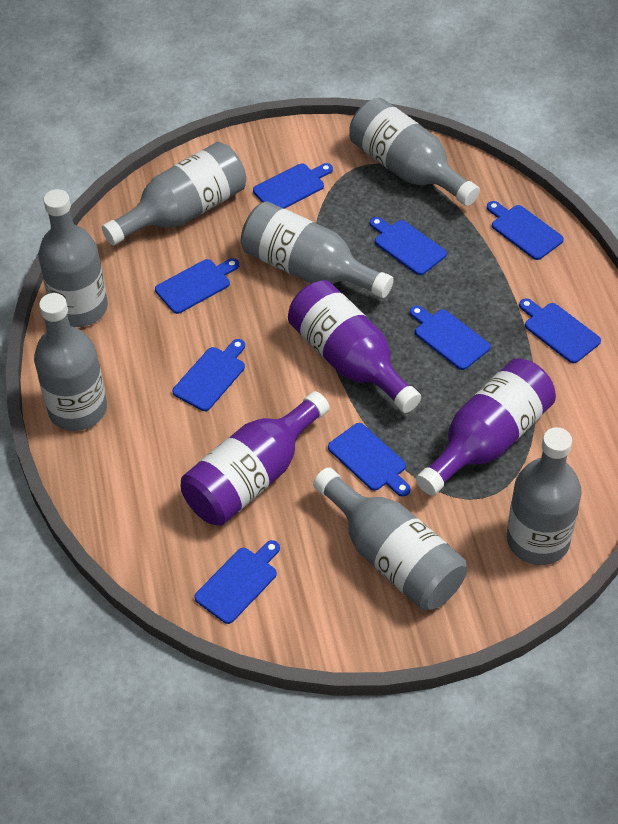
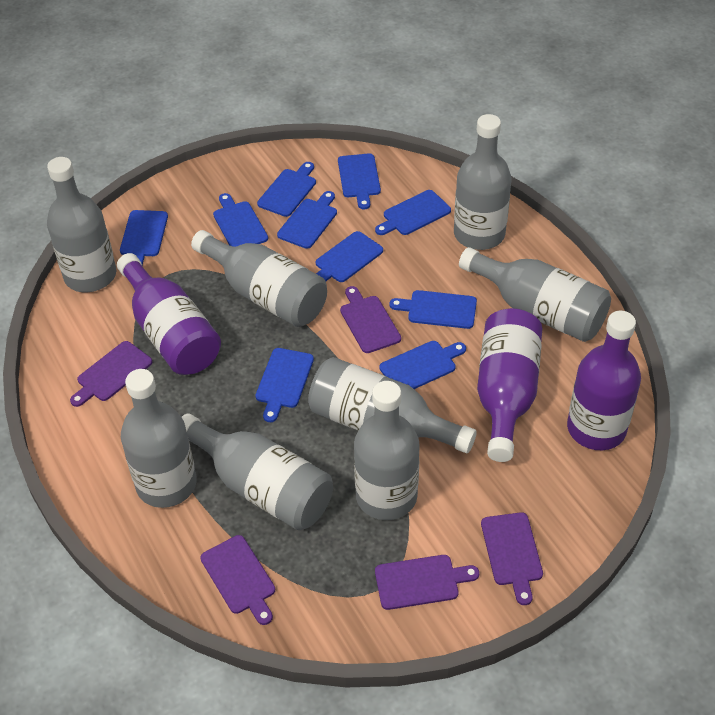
blue cutting board: [155,258,239,314] [172,339,245,411] [194,540,280,624] [253,163,333,209] [328,423,411,497] [370,217,447,275] [410,305,490,370] [487,201,564,260] [519,298,601,363] = 9 -> [120,210,168,265] [213,193,268,247] [255,348,314,422] [257,162,316,217] [277,191,337,249] [316,231,383,282] [338,153,381,209] [375,190,451,235] [380,341,466,389] [389,290,477,329] = 10
grey bottle: [34,293,107,431] [38,189,108,327] [102,142,246,245] [241,201,394,298] [313,467,467,610] [349,98,480,206] [507,427,582,565] = 7 -> [47,157,116,292] [121,369,197,508] [182,414,333,530] [191,230,327,327] [308,357,477,453] [354,381,420,520] [454,114,511,250] [459,247,611,342] = 8
purple cutting board: none = 0 -> [70,341,152,407] [200,535,275,625] [340,286,401,353] [375,555,479,610] [481,512,543,605] = 5

